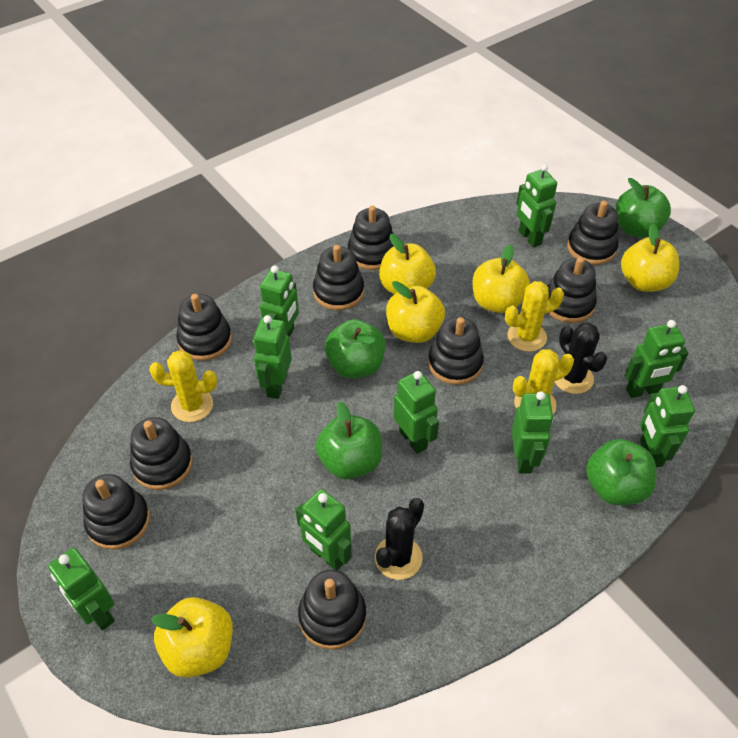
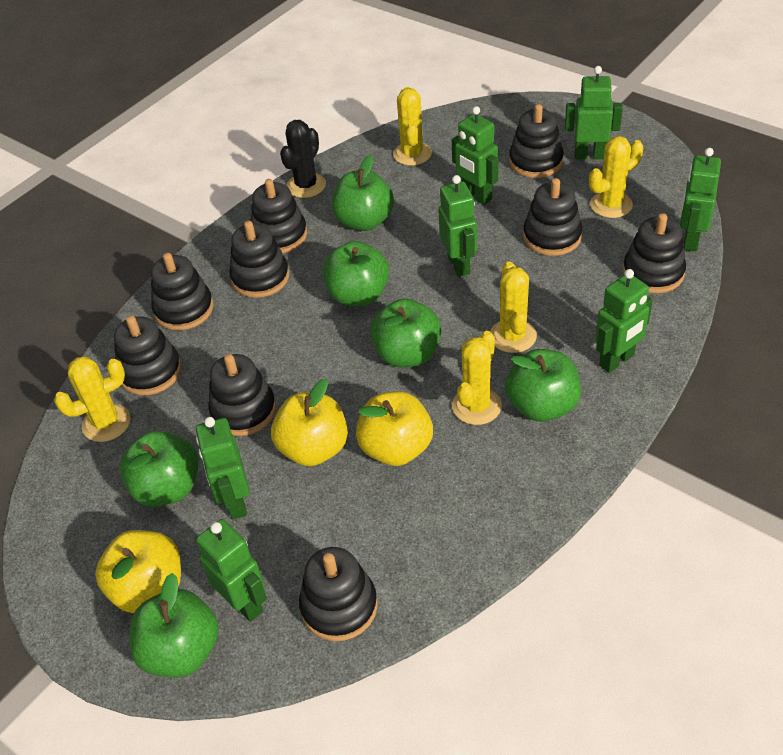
black cactus: [375,498,424,580] [555,323,607,394] = 2 -> [280,120,326,198] = 1
green apple: [316,402,382,479] [325,319,386,378] [586,439,656,505] [616,178,671,238] = 4 -> [119,431,199,507] [129,573,219,677] [323,241,390,306] [332,155,394,231] [370,299,441,367] [505,349,581,422] = 6
green robot: [48,548,115,630] [253,315,292,399] [260,266,299,337] [295,489,352,570] [393,371,439,454] [512,391,553,473] [516,164,557,247] [625,320,689,398] [640,385,695,467] = 9 -> [196,417,250,520] [196,519,267,622] [438,175,477,277] [452,106,498,205] [565,66,623,159] [595,269,653,373] [680,148,721,251] = 7
yellow apple: [151,597,233,678] [379,234,436,294] [386,281,445,343] [472,244,530,313] [621,224,679,292] = 5 -> [95,530,181,613] [271,379,348,466] [356,391,433,466] = 3
yellow cactus: [149,350,217,422] [505,281,564,352] [513,349,574,414] = 3 -> [54,356,130,442] [393,87,432,166] [452,331,502,425] [490,261,537,353] [589,136,643,218] = 5

